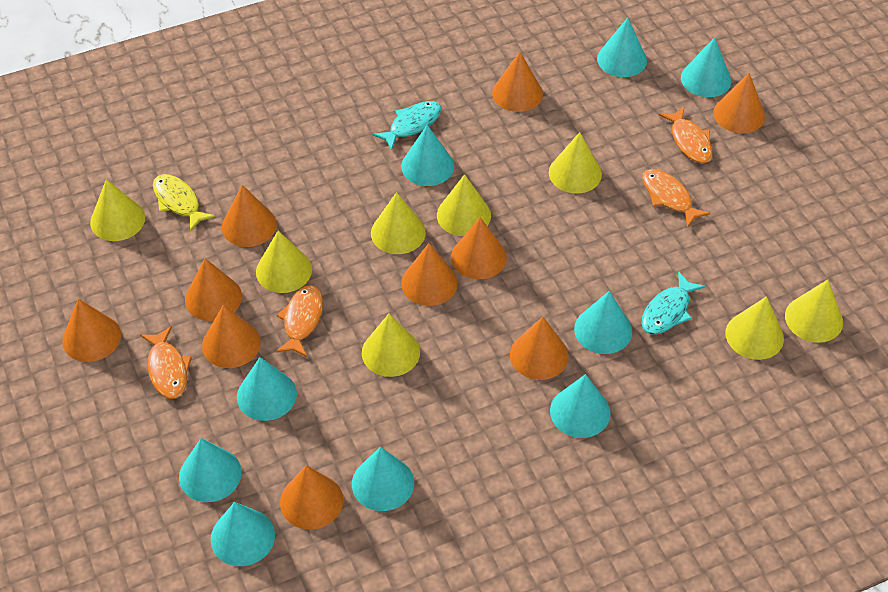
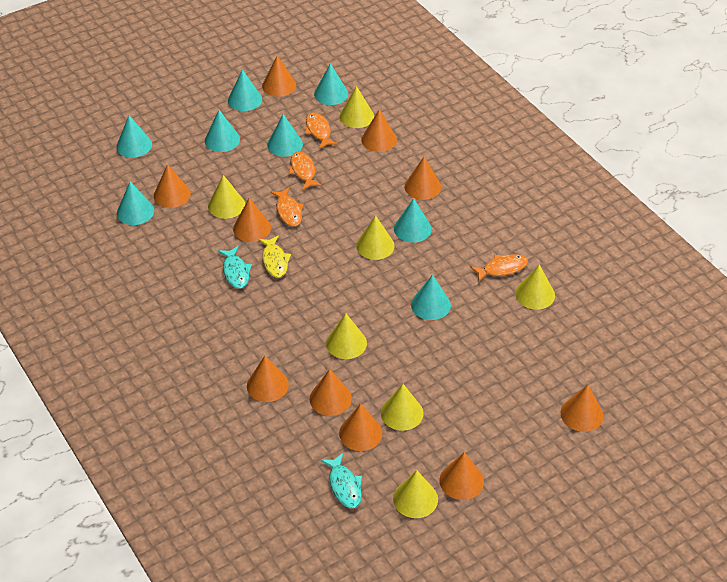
turquoise cone: [179,438,242,502] [211,502,275,566] [237,357,297,421] [352,447,414,511] [401,125,454,186] [550,374,611,438] [574,291,632,354] [597,17,647,77] [681,37,731,97] = 9 -> [116,115,152,158] [117,182,154,225] [205,110,240,152] [228,69,262,111] [267,114,303,157] [314,63,348,105] [394,198,432,243] [411,275,451,320] = 8
yellow cone: [90,179,145,241] [256,231,312,293] [362,314,420,377] [371,192,426,254] [437,174,491,236] [549,132,602,194] [726,296,784,360] [785,280,843,343] = 8 -> [208,175,245,219] [326,313,367,359] [339,86,374,128] [356,215,395,260] [381,384,424,431] [393,470,438,518] [515,264,555,310] = 7

